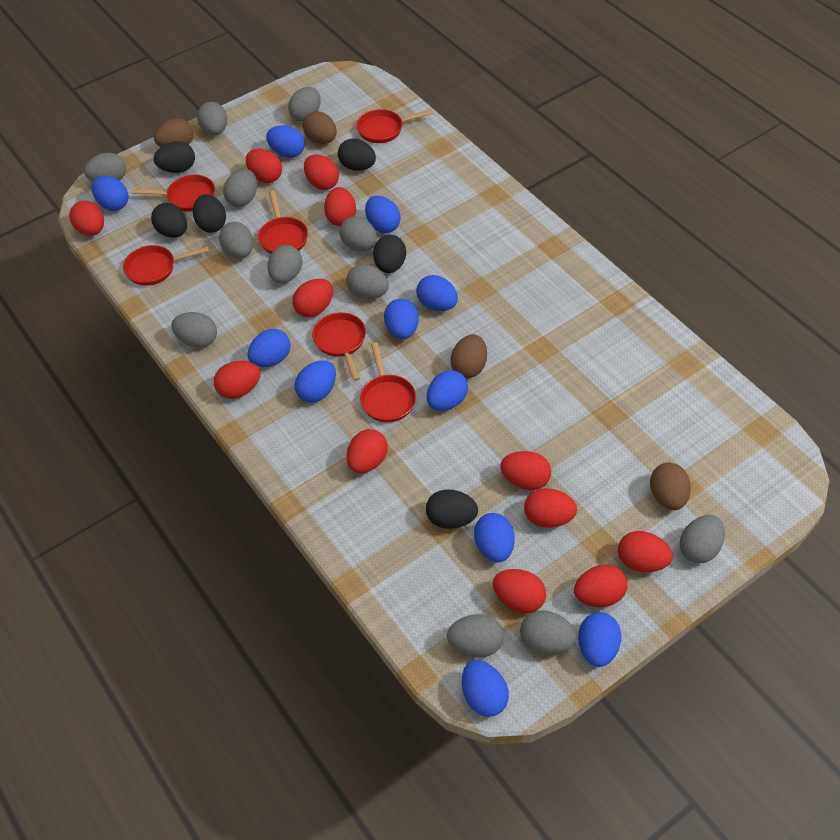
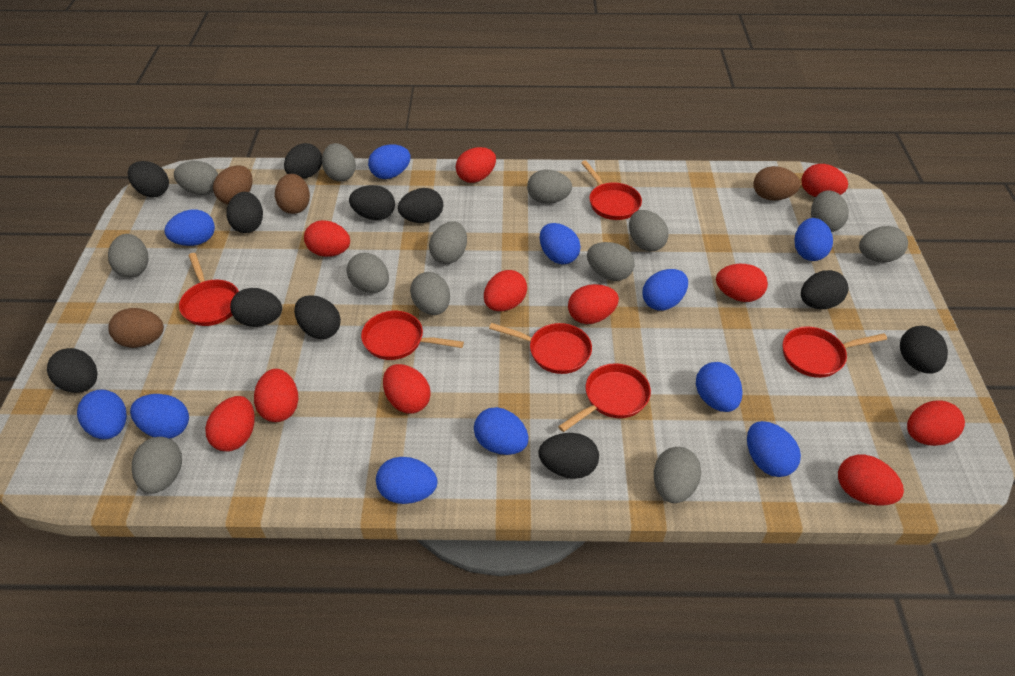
black egg: [151,203,187,238] [154,141,195,173] [193,194,226,233] [338,139,376,171] [373,235,406,273] [426,489,478,529] = 6 -> [47,348,98,393] [128,161,169,197] [226,192,263,233] [230,288,282,327] [284,143,322,179] [294,295,341,339] [349,185,395,220] [398,188,443,223] [538,433,599,479] [801,270,849,309] [900,326,948,374] = 11
grey egg: [84,153,126,182] [171,312,217,348] [197,102,227,135] [219,222,253,258] [223,169,257,207] [268,245,302,283] [288,87,321,122] [339,216,377,251] [346,264,389,299] [447,614,503,657] [520,610,577,654] [680,515,725,563] = 12 -> [108,234,149,277] [132,437,182,494] [174,161,218,195] [322,143,356,182] [347,253,389,293] [410,272,450,315] [429,222,467,264] [527,170,572,204] [587,242,635,281] [629,210,669,251] [654,447,701,503] [811,190,849,232] [859,226,908,262] = 13
red egg: [69,201,104,236] [214,361,261,399] [246,149,282,183] [292,279,333,317] [304,154,339,190] [324,187,356,226] [347,429,388,473] [493,569,546,613] [500,451,551,490] [524,488,577,528] [574,565,627,607] [618,531,673,572] = 12 -> [205,396,255,451] [254,369,298,422] [304,220,350,257] [383,364,431,414] [456,147,496,183] [484,270,527,311] [568,284,619,324] [716,264,768,302] [801,164,848,197] [838,454,904,506] [907,400,965,446] = 11

